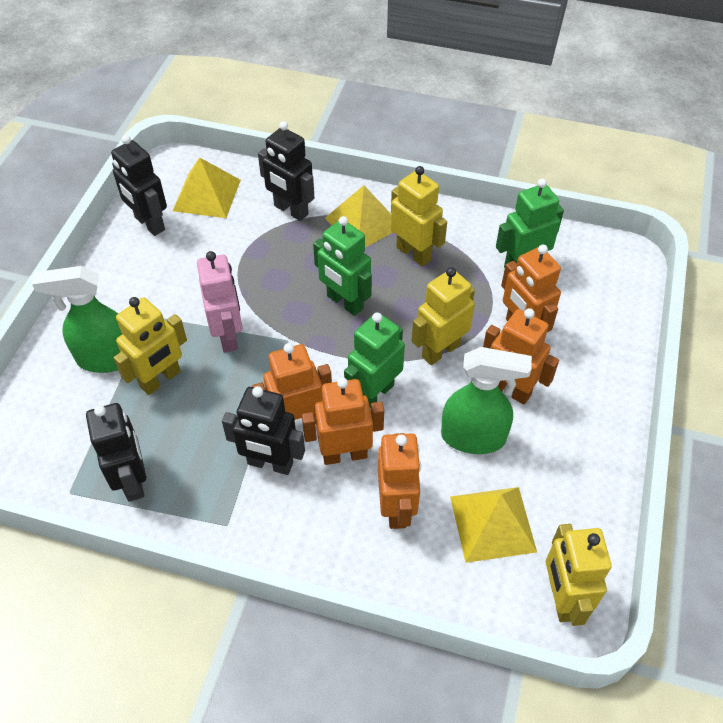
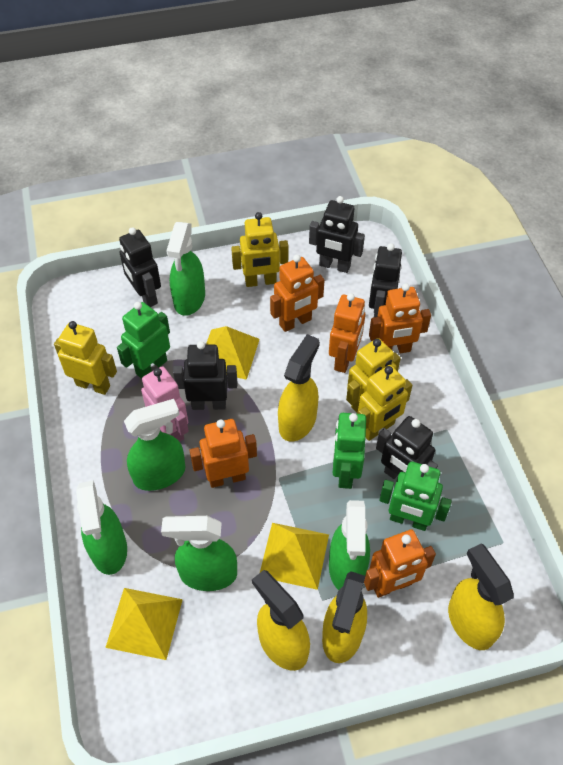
black robot: [86,403,146,502] [111,135,167,236] [222,386,305,475] [258,121,315,221] = 4 -> [119,227,161,307] [173,341,237,410] [309,196,365,273] [369,243,402,317] [376,416,438,479] = 5
green spray bottle: [32,266,122,373] [441,347,532,454] = 2 -> [76,480,127,575] [124,399,185,491] [161,516,237,591] [166,222,205,316] [329,500,370,590] = 5
yellow spray bottle: none = 0 -> [252,570,310,671] [278,334,320,442] [322,571,367,663] [448,543,514,650] = 4

